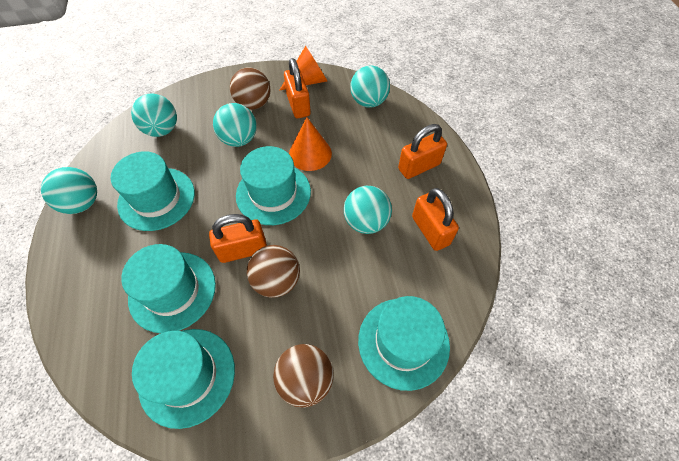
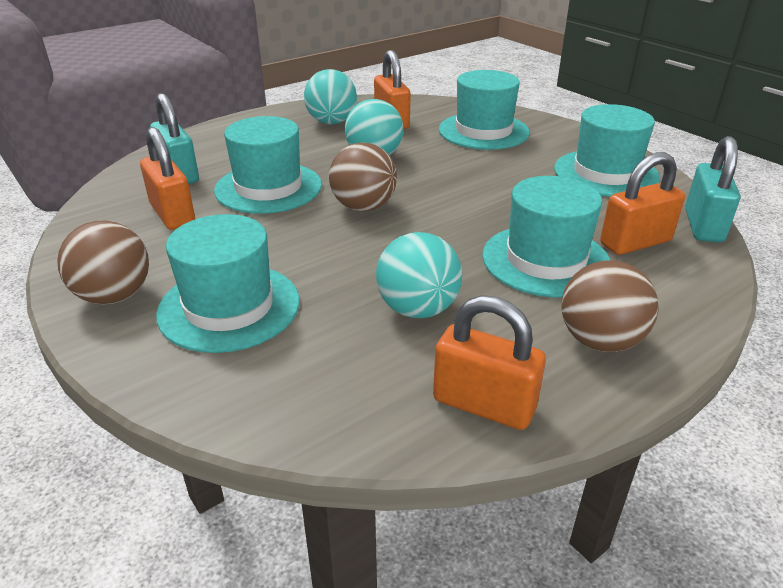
orange cone: [279,46,327,91] [289,117,332,171] = 2 -> none = 0
turquoise ball: [41,167,97,214] [131,94,177,137] [213,103,256,147] [344,186,392,234] [350,65,390,108] = 5 -> [304,69,357,124] [345,99,404,155] [376,232,462,318] = 3
turquoise padlock: none = 0 -> [150,93,199,184] [685,136,740,243] = 2

